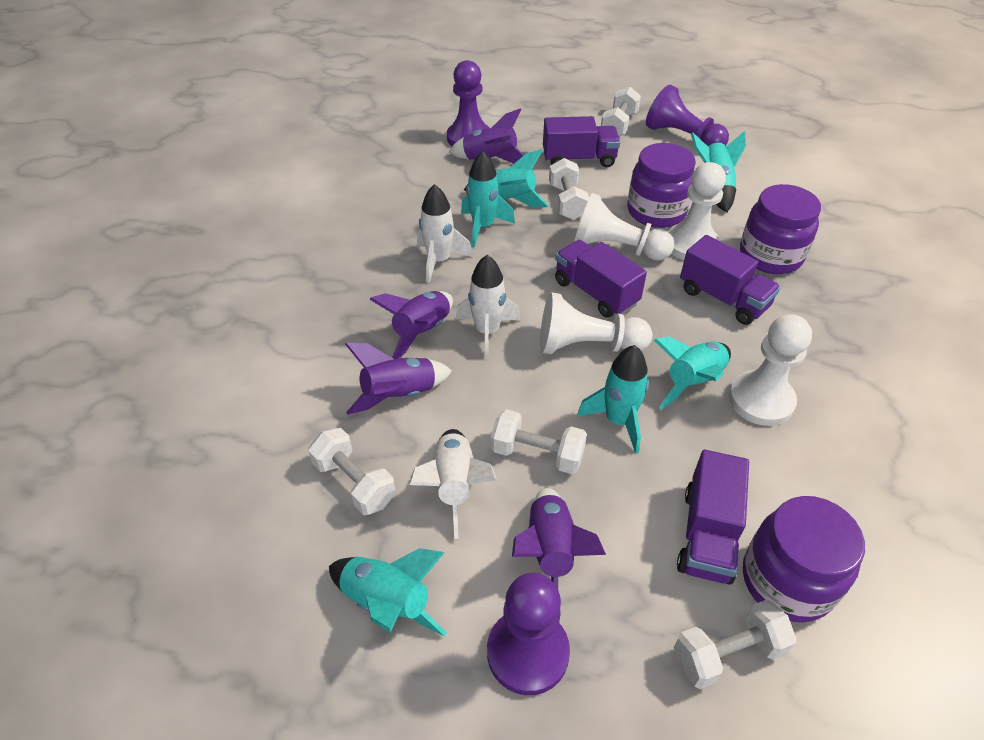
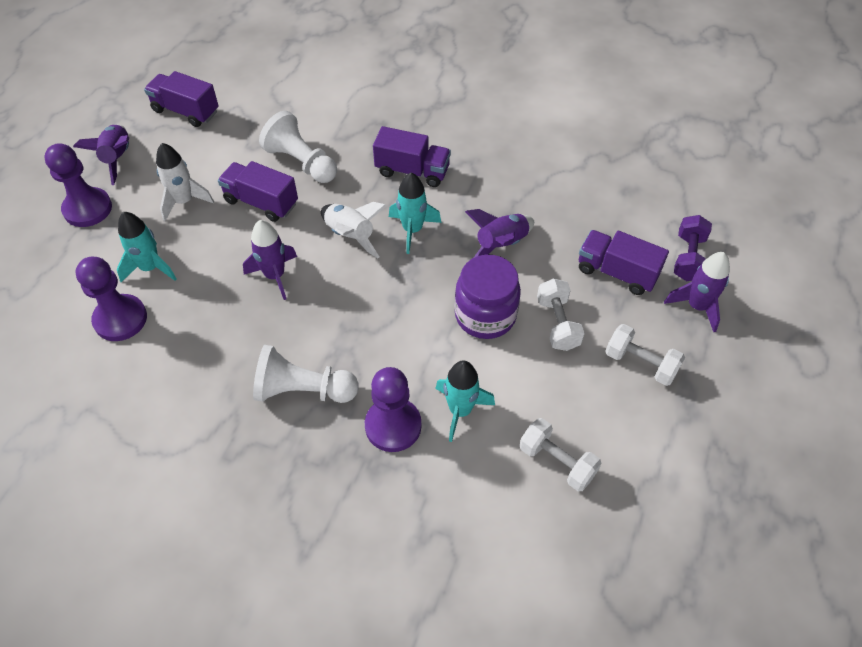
purple dumbbell: none = 0 -> [674,215,712,281] = 1
purple jar: [628,143,696,228] [740,184,821,274] [743,496,865,622] = 3 -> [454,255,521,339] = 1
turquoise rocket: [329,548,447,636] [461,151,515,247] [464,149,549,207] [577,345,649,454] [654,336,731,410] [691,131,746,212] = 6 -> [117,212,177,282] [389,172,441,254] [435,361,495,442] = 3
white dumbbell: [308,428,396,515] [491,409,587,474] [549,158,589,220] [601,87,641,136] [674,600,797,689] = 5 -> [520,418,602,491] [537,278,585,351] [605,324,685,386] = 3
white pawn: [540,292,652,354] [574,193,675,261] [668,162,726,260] [729,314,812,426] = 4 -> [253,345,359,403] [259,111,337,183] = 2
white rocket: [409,429,497,539] [417,184,473,283] [456,255,521,360] = 3 -> [156,143,214,221] [321,202,387,258] = 2

